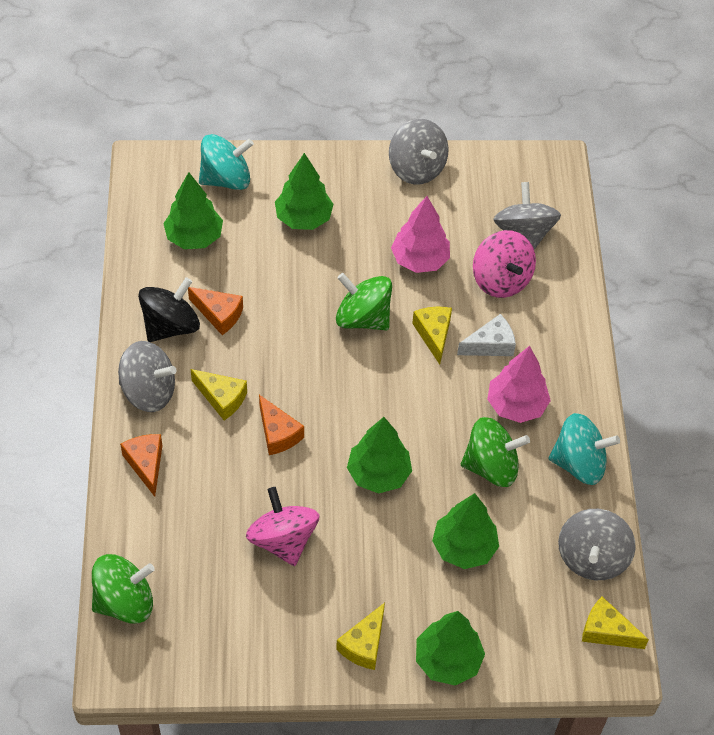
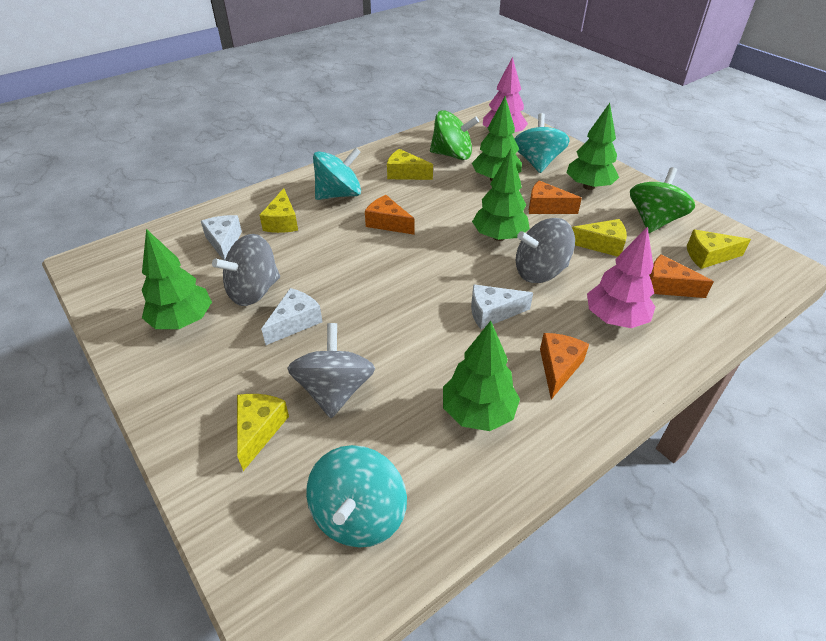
black spinning top: [138,277,200,342] = 1 -> none = 0
green spinning top: [92,554,155,624] [336,273,392,330] [461,417,530,487] = 3 -> [430,110,479,160] [630,167,695,233] = 2
grey spinning top: [118,341,177,412] [389,119,449,185] [493,182,561,250] [558,509,636,580] = 4 -> [212,234,280,306] [287,323,375,418] [516,218,575,283] = 3
orange cheese: [120,434,163,497] [188,287,243,335] [259,395,304,455] = 3 -> [365,195,414,235] [529,180,582,214] [540,333,589,399] [649,254,714,298] = 4
pink spinning top: [246,487,320,566] [473,230,536,298] = 2 -> none = 0
turquoise spinning top: [199,134,254,190] [549,413,620,485] = 2 -> [306,445,407,548] [313,148,361,200] [515,113,570,173] = 3
white cheese: [457,314,516,356] = 1 -> [201,215,242,260] [261,288,322,345] [471,284,533,329] = 3
yellow cheese: [191,369,247,420] [336,603,385,670] [412,307,452,365] [582,597,649,649] = 4 -> [237,394,289,471] [260,188,298,233] [387,149,433,180] [572,219,627,257] [687,229,751,269] = 5

